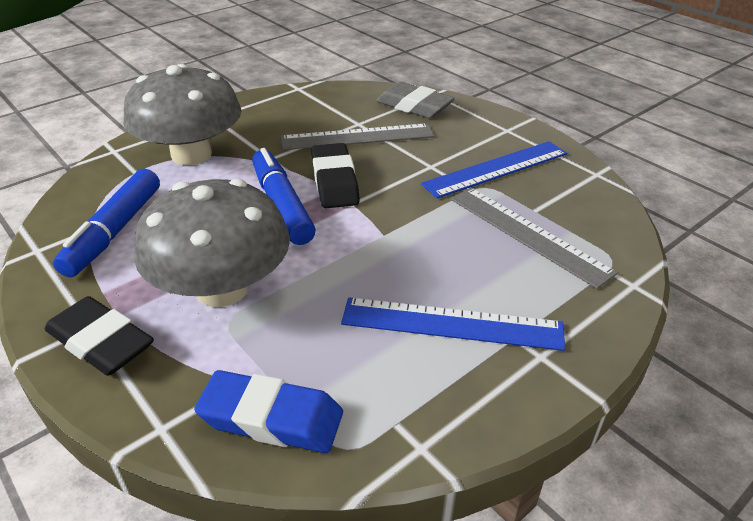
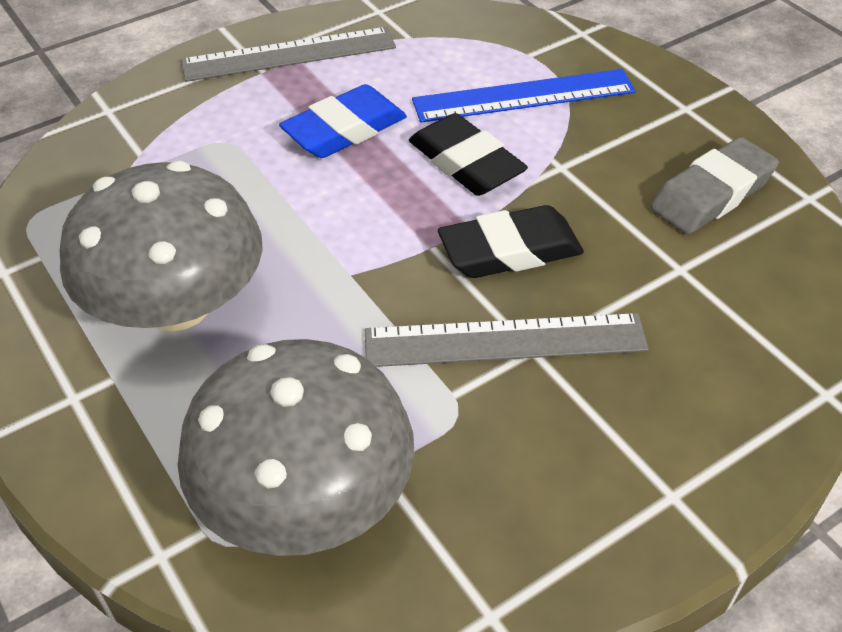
blue marker: [53,169,160,277] [252,148,316,245] = 2 -> none = 0
blue ruler: [341,298,565,351] [421,141,567,198] = 2 -> [412,69,635,123] = 1

